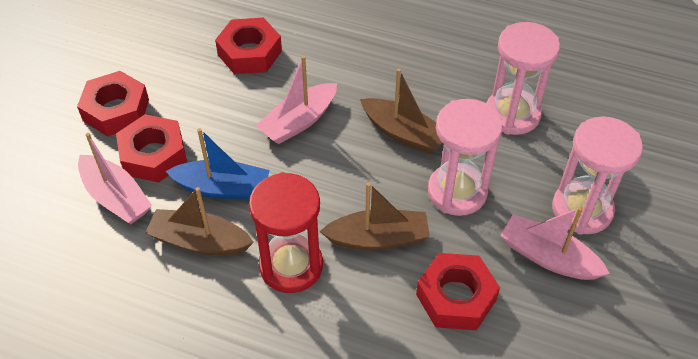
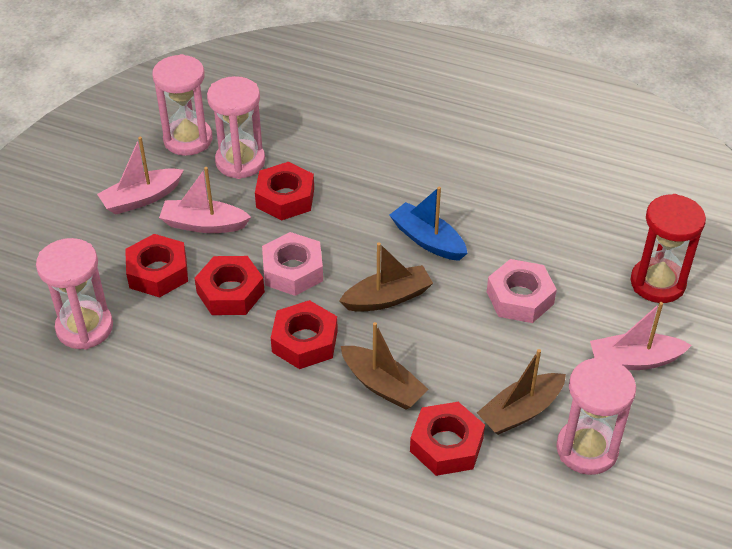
pink hourglass: [428,99,503,216] [486,22,560,135] [552,116,643,234] = 3 -> [36,238,113,350] [152,54,212,156] [207,76,265,179] [556,357,636,475] = 4
pink nut: none = 0 -> [262,232,323,296] [487,259,557,323] = 2
red nut: [77,71,149,136] [116,114,187,183] [215,18,282,74] [416,253,500,330] = 4 -> [125,234,188,297] [194,256,265,315] [255,162,314,221] [271,300,338,369] [410,402,485,476] = 5

